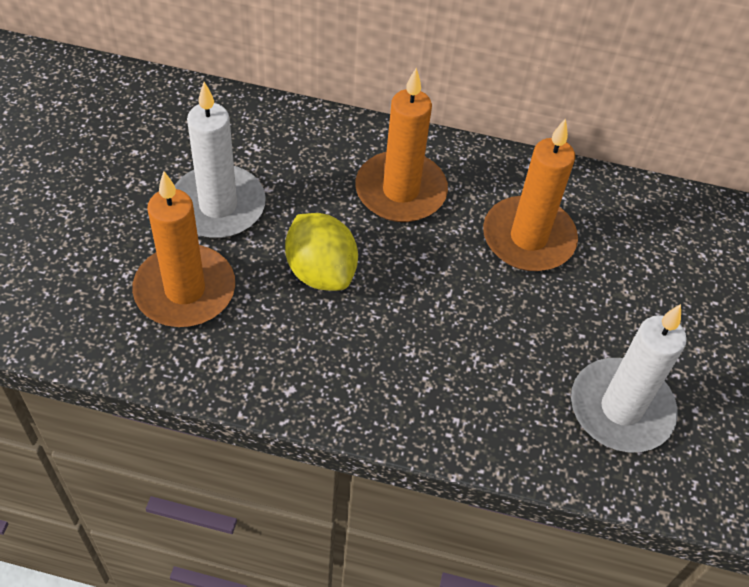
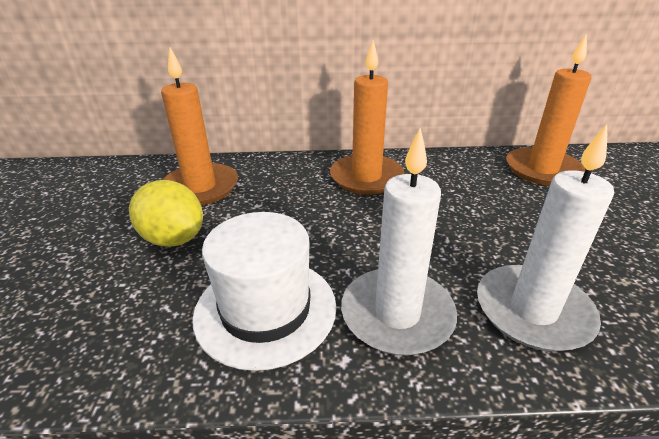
white hat: none = 0 -> [192,212,337,371] = 1

